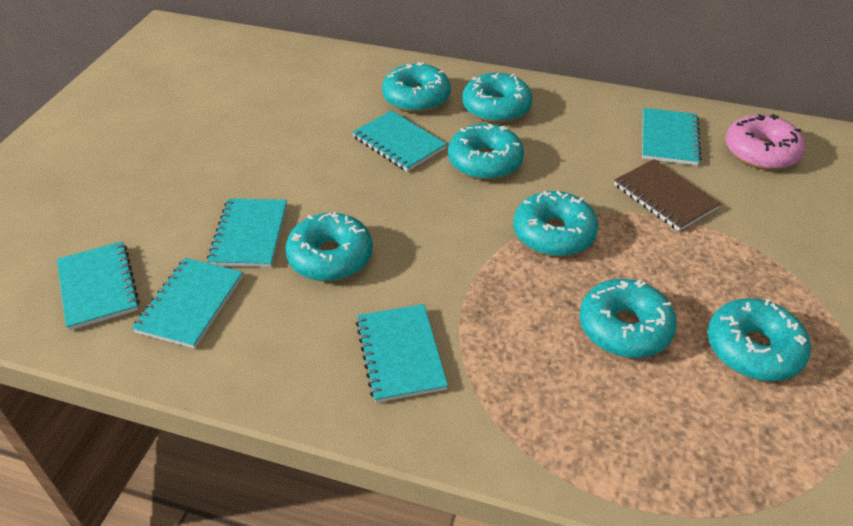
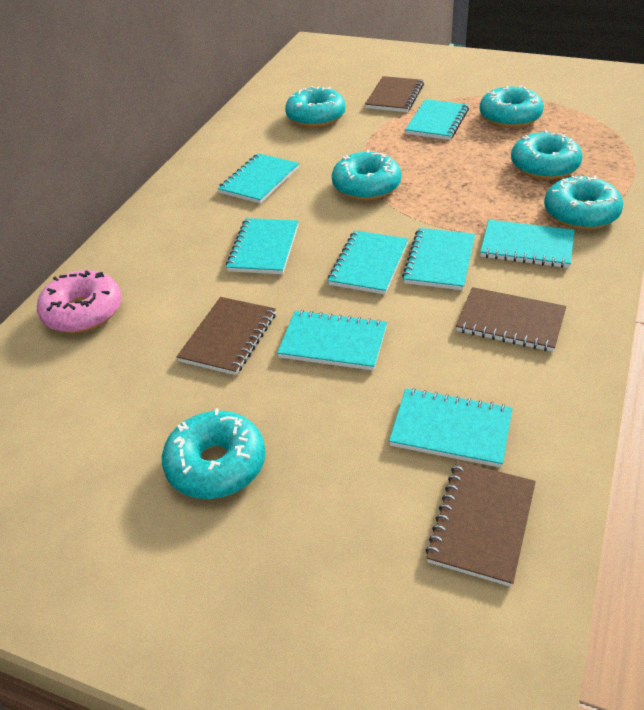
brown notebook: [614,159,720,231] = 1 -> [176,297,276,375] [365,76,424,112] [425,461,536,587] [456,287,566,352] = 4
turquoise donut: [285,212,373,281] [382,62,451,113] [448,123,524,180] [462,73,533,123] [513,191,598,256] [580,279,677,358] [708,298,811,381] = 7 -> [162,408,266,499] [285,86,346,127] [332,149,401,200] [479,85,544,128] [511,130,583,180] [544,175,623,230] = 6
turquoise notebook: [57,241,140,331] [132,258,243,349] [207,198,287,267] [352,110,447,172] [356,304,448,403] [642,108,701,166] = 6 -> [218,153,299,204] [226,218,299,274] [277,310,387,371] [328,230,408,294] [389,388,512,468] [402,228,475,290] [405,99,469,140] [480,220,575,268] = 8

